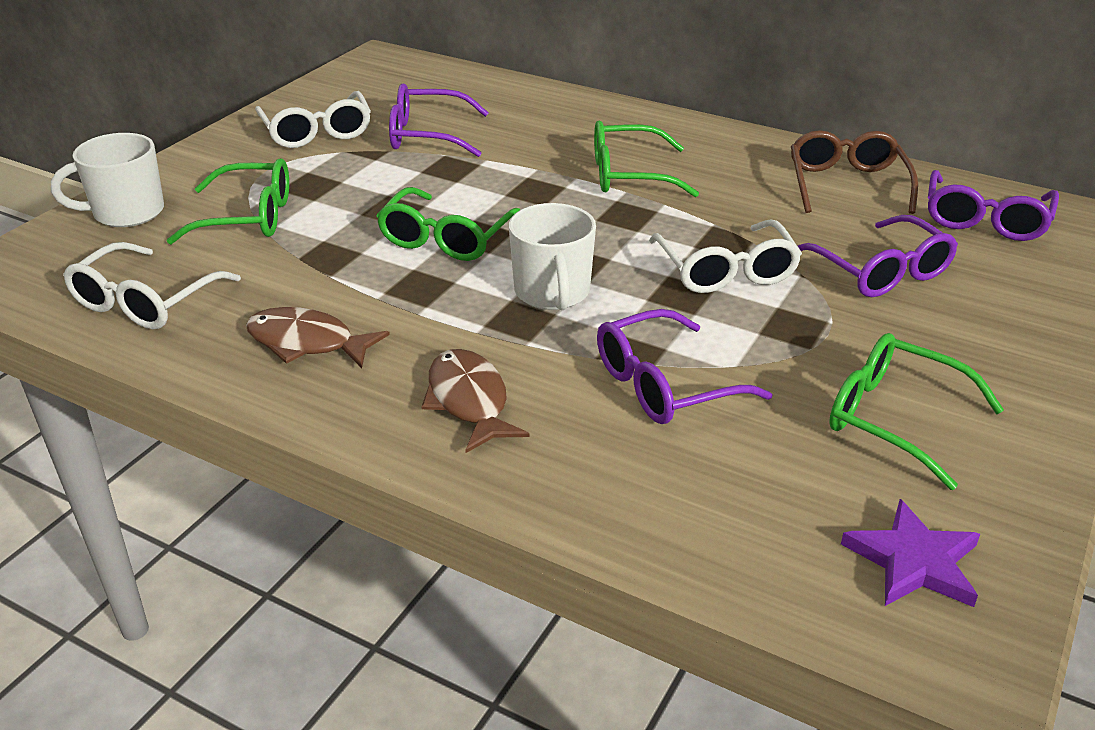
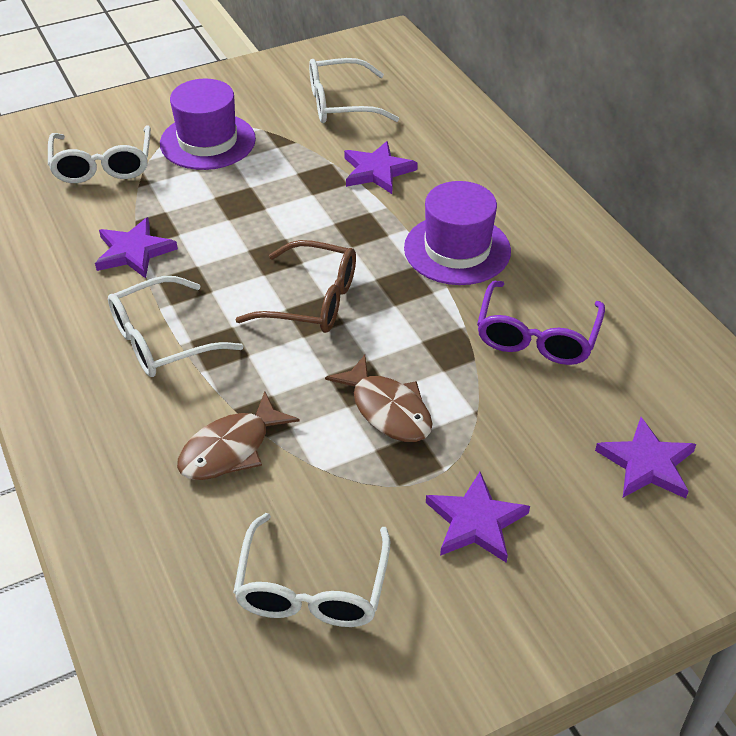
green glasses: [166,158,289,244] [376,187,521,261] [594,121,699,197] [829,333,1004,490] = 4 -> none = 0
purple glasses: [389,84,489,157] [597,309,773,424] [798,215,958,297] [928,170,1059,241] = 4 -> [477,281,605,365] = 1
purple hat: none = 0 -> [160,79,256,170] [404,181,511,285] = 2
purple star: [841,499,980,607] = 1 -> [95,217,178,278] [344,141,418,194] [426,472,530,563] [595,417,696,499] = 4
white glasses: [63,242,241,329] [255,91,371,148] [649,220,802,293] = 3 -> [48,125,151,183] [108,276,243,377] [233,513,390,627] [309,58,399,123] = 4
white mug: [51,133,164,227] [509,203,596,310] = 2 -> none = 0

